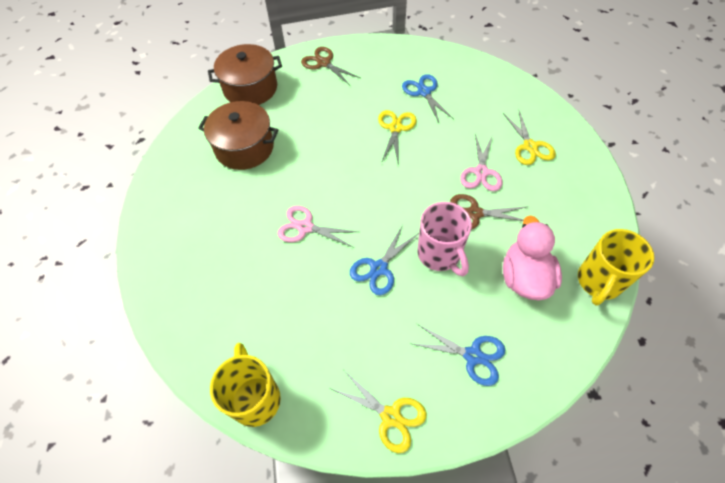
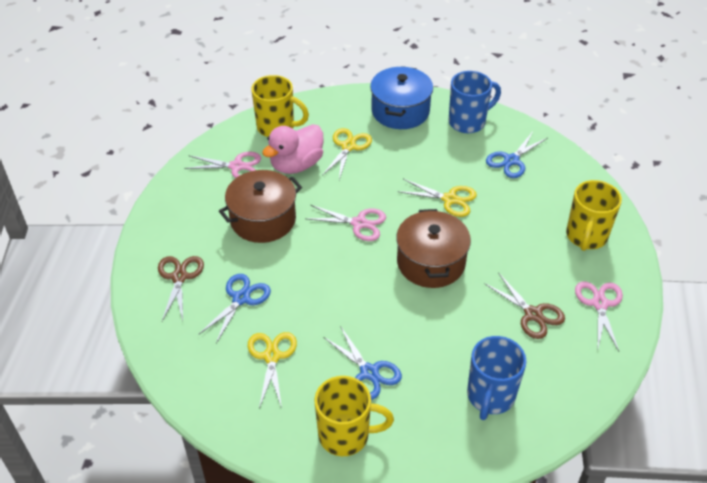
blue mug: none = 0 -> [449,71,501,133] [467,336,526,420] = 2
blue pot: none = 0 -> [370,66,433,129] = 1
pink mug: [418,202,472,276] = 1 -> none = 0
pink scissors: [277,205,358,247] [460,133,503,191] = 2 -> [185,152,261,178] [305,205,386,241] [575,282,623,351] = 3
yellow mug: [210,343,281,427] [578,229,654,306] = 2 -> [251,75,309,137] [315,376,394,456] [566,180,622,251] = 3

